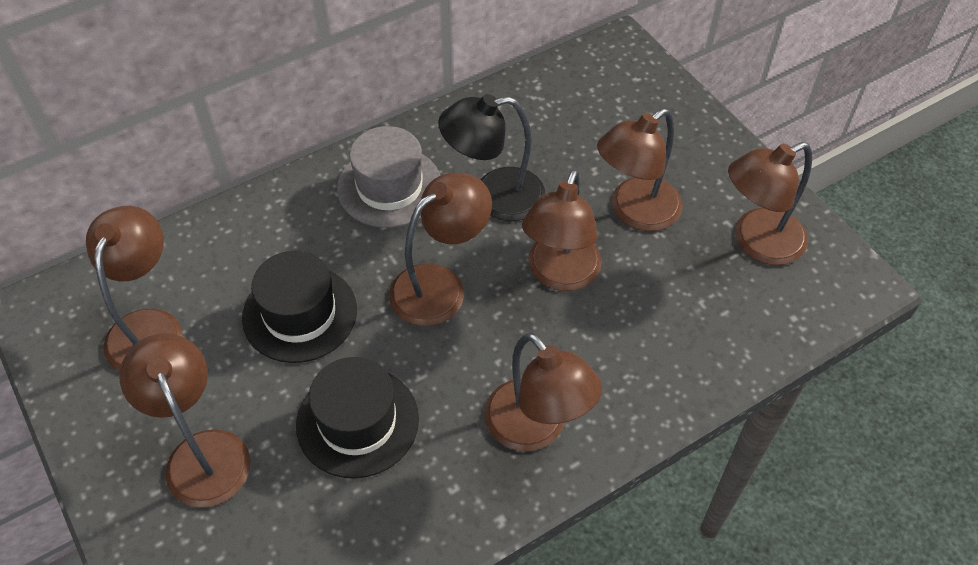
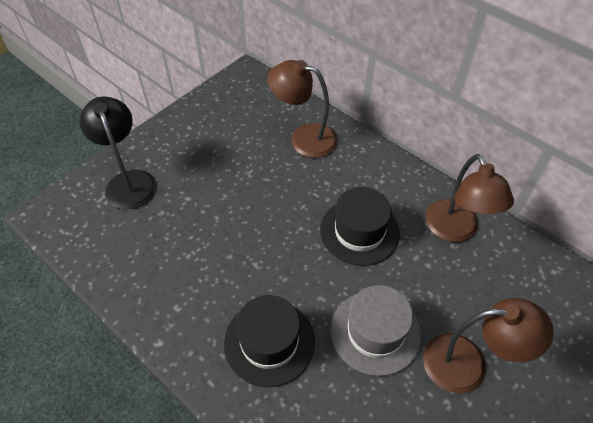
brown lamp: [86,206,183,371] [119,333,250,507] [389,173,492,326] [485,333,602,451] [522,169,602,291] [597,108,683,231] [728,142,812,265] = 7 -> [267,60,338,158] [423,298,554,393] [425,154,514,242] = 3

